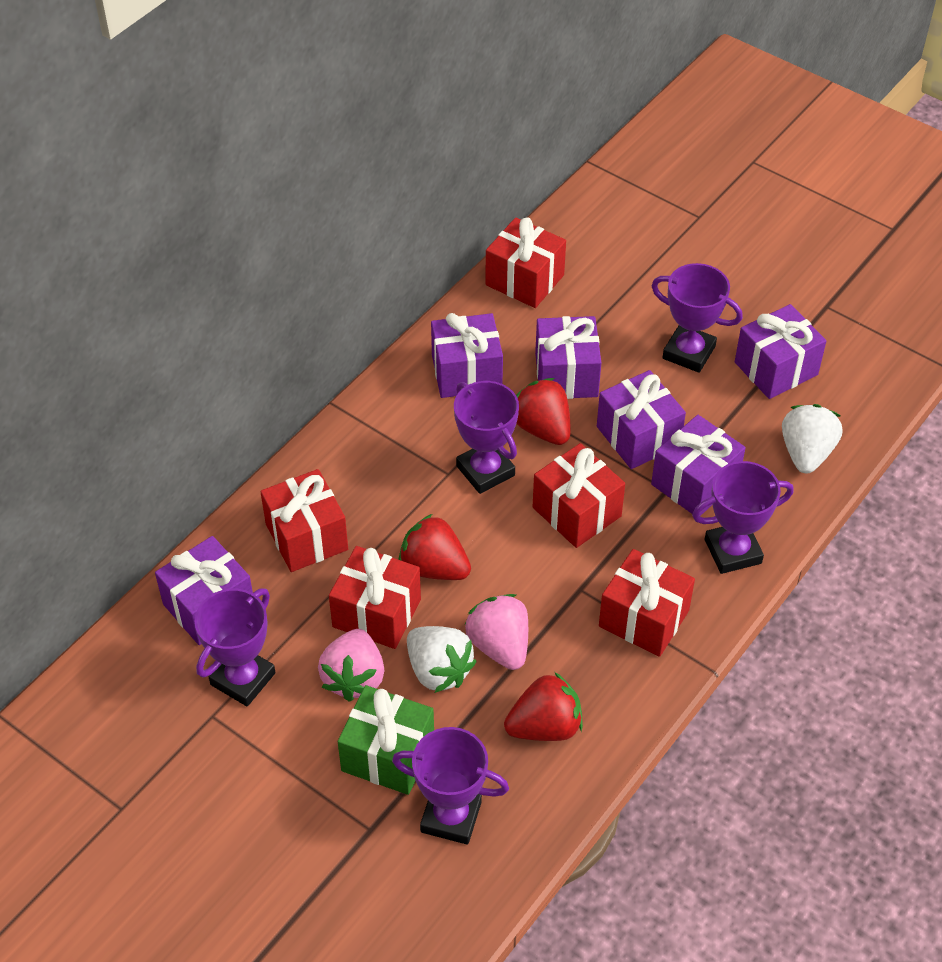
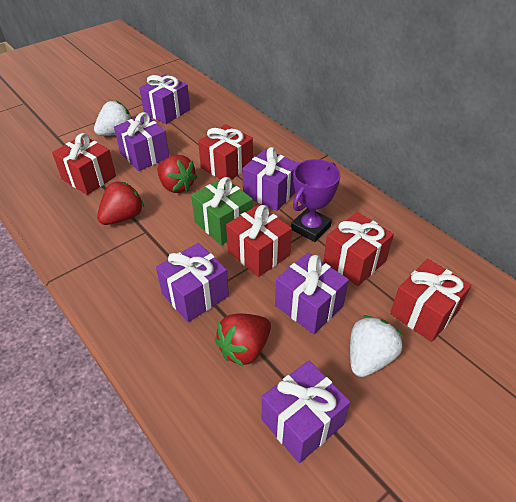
pink strawberry: [318,629,385,702] [465,594,528,670] = 2 -> none = 0
purple trophy: [195,588,275,706] [392,727,509,845] [454,381,519,494] [651,263,743,373] [692,461,794,574] = 5 -> [291,159,340,242] = 1

